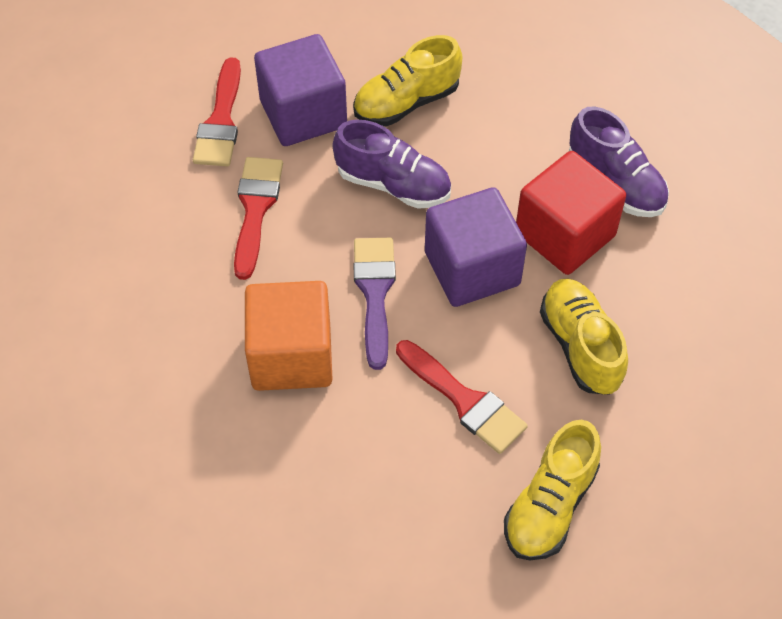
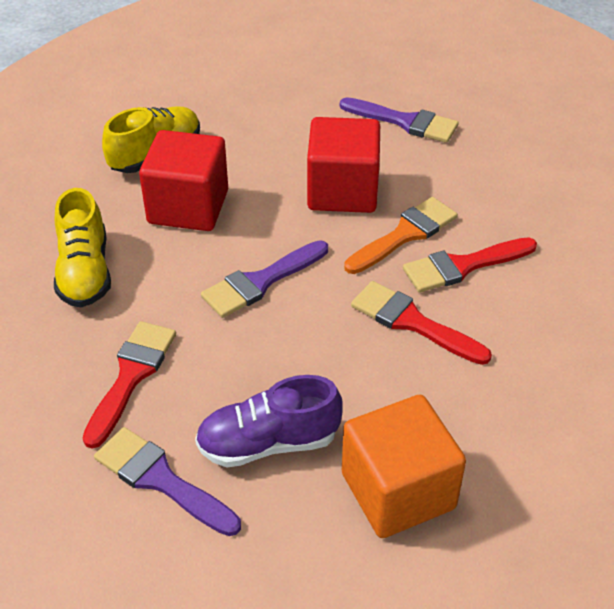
orange brush: none = 0 -> [344,197,458,274] = 1
purple brush: [353,238,396,370] = 1 -> [94,427,241,536] [201,240,328,318] [340,97,458,143] = 3
purple cube: [254,34,347,146] [425,187,527,307] = 2 -> none = 0
purple shoe: [333,120,451,209] [569,107,669,217] = 2 -> [195,375,343,468] = 1
red cube: [516,151,626,275] = 1 -> [139,130,228,231] [307,117,380,213] = 2
yellow shoe: [353,35,462,126] [504,420,601,560] [540,279,628,395] = 3 -> [54,188,111,307] [102,107,200,173] = 2

